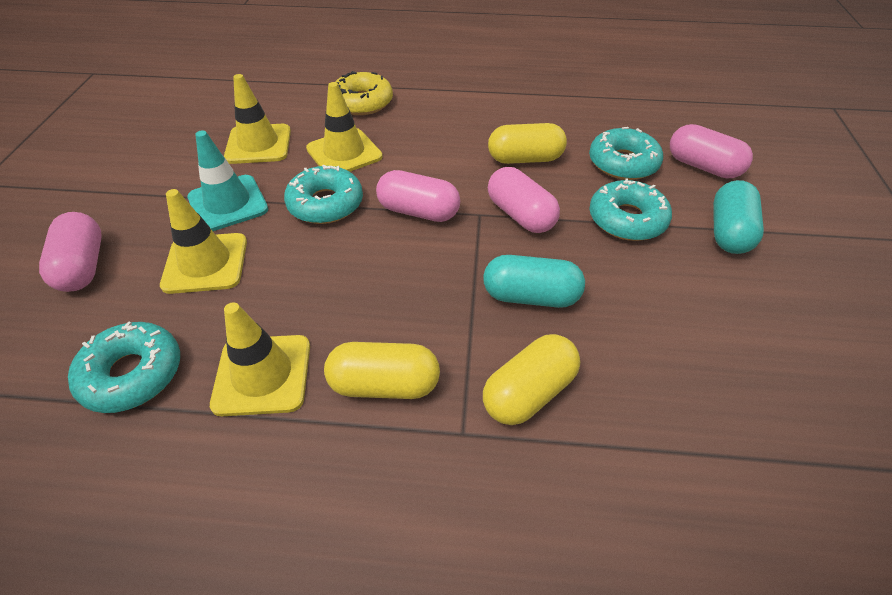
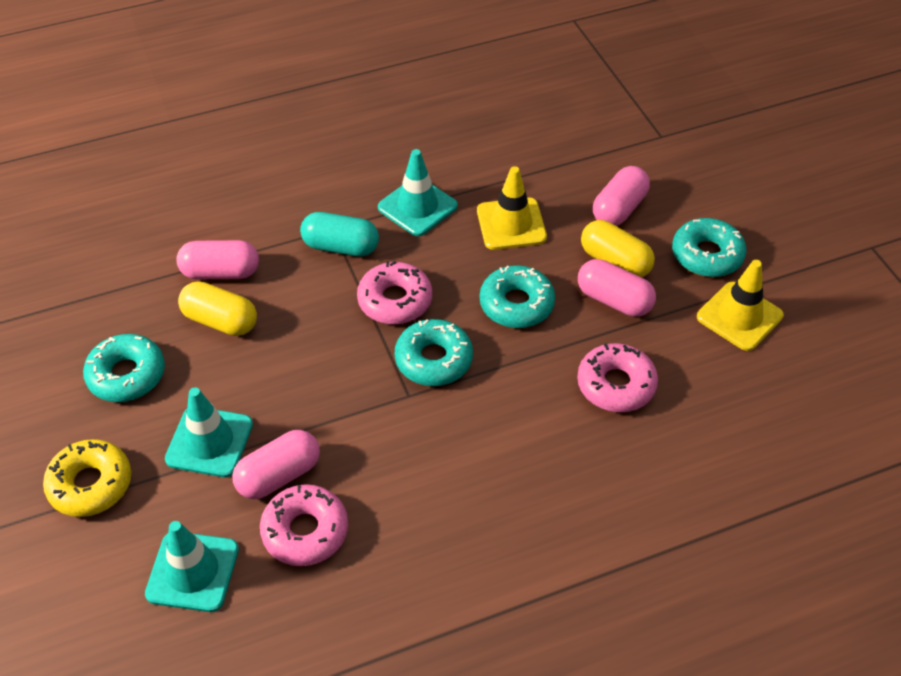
pink donut: none = 0 -> [260,484,348,566] [357,261,432,324] [577,343,658,412] = 3
turquoise capsule: [483,255,585,308] [713,180,764,254] = 2 -> [300,212,379,256] = 1
turquoise traffic cone: [187,130,268,231] = 1 -> [145,521,239,612] [165,387,253,477] [378,149,458,236] = 3
yellow capsule: [324,342,440,399] [483,334,580,425] [488,123,567,164] = 3 -> [178,281,257,336] [581,220,655,277] = 2
yellow traffic cone: [160,189,247,294] [210,302,310,416] [224,74,291,164] [306,82,383,172] = 4 -> [477,166,547,250] [697,260,784,351] = 2

